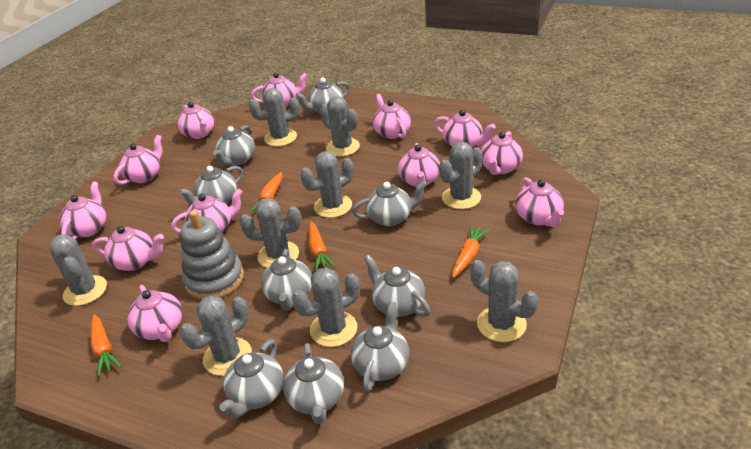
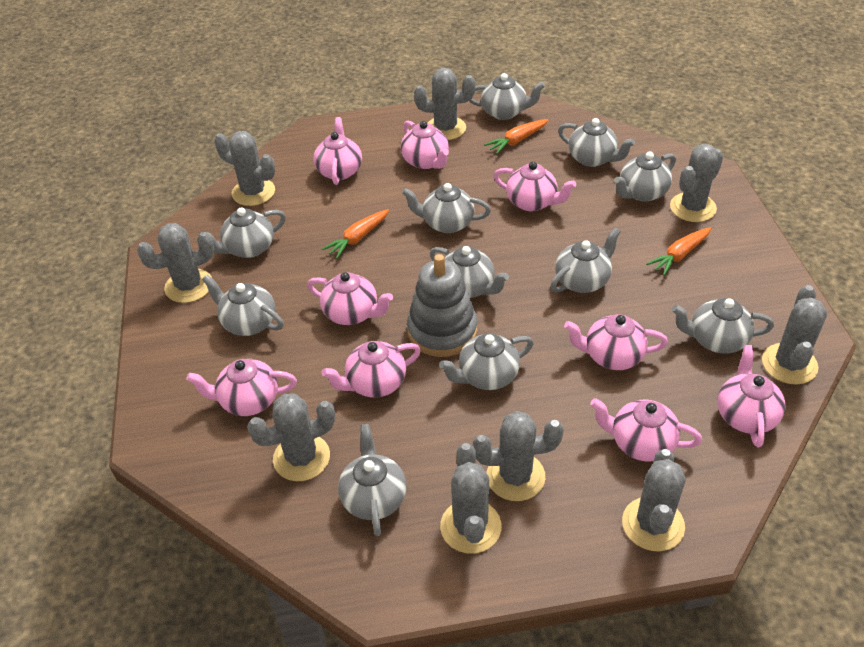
grey teapot: [179,166,243,205] [213,126,255,166] [219,339,284,419] [261,249,312,310] [283,343,344,424] [296,78,350,113] [351,301,409,392] [352,181,427,226] [364,255,430,317] = 9 -> [198,208,286,258] [202,275,284,336] [338,424,406,536] [402,183,491,233] [430,246,509,298] [439,333,534,390] [469,73,545,120] [550,227,621,293] [558,118,635,167] [614,152,676,202] [672,298,774,354] = 11
orange carrot: [91,314,121,377] [250,172,282,213] [308,222,335,272] [452,225,489,278] = 4 -> [322,209,389,259] [484,119,549,154] [646,227,711,276] = 3
pink teapot: [59,182,106,239] [92,226,164,271] [114,135,162,185] [127,285,182,342] [171,189,242,233] [177,102,214,139] [251,73,307,107] [373,94,411,139] [398,143,440,187] [434,110,496,148] [481,131,523,175] [515,177,564,227] = 12 -> [186,359,297,416] [307,272,393,325] [313,117,362,185] [322,341,421,398] [401,120,449,169] [493,162,576,211] [564,314,668,370] [590,398,702,462] [717,345,786,448] = 9

